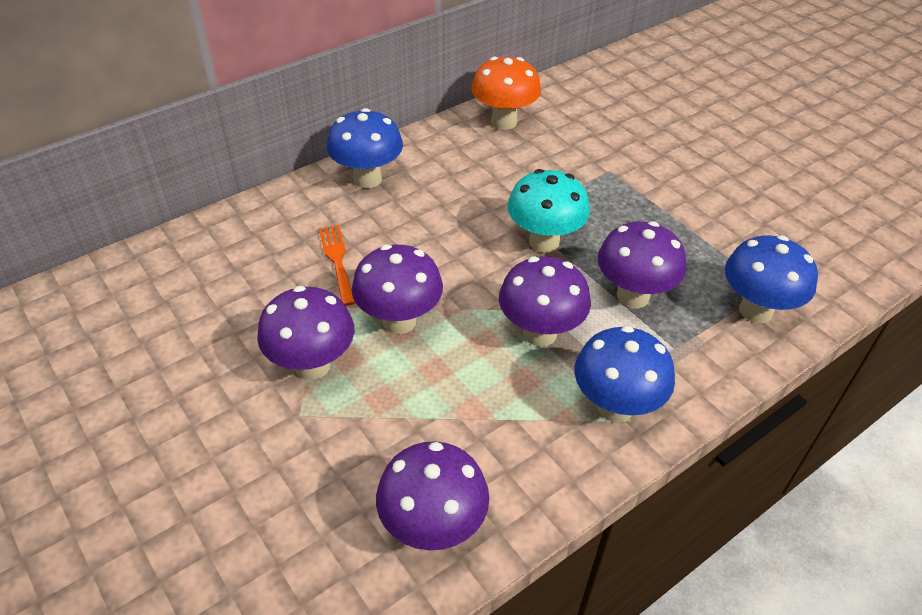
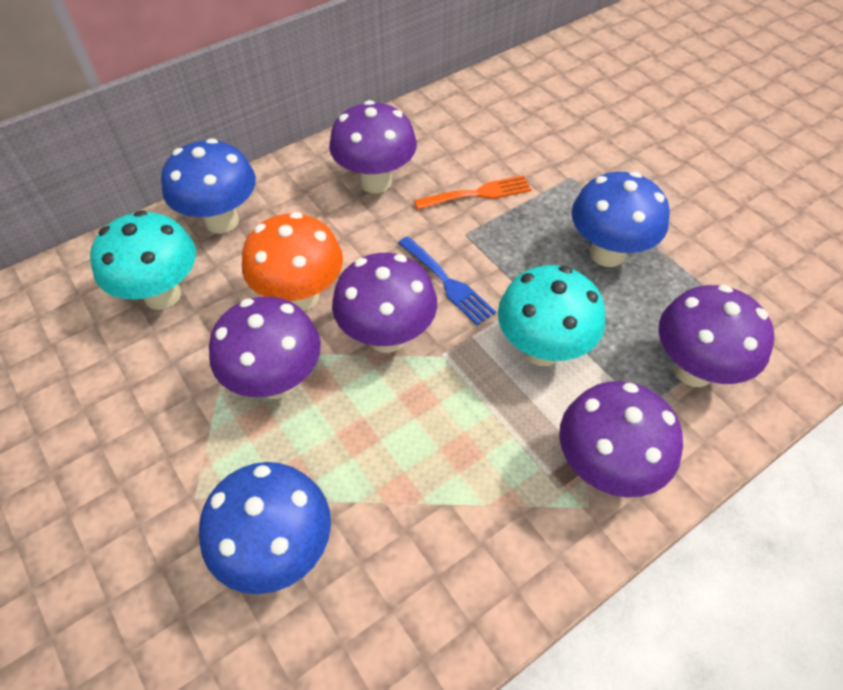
blue fork: none = 0 -> [398,236,496,326] = 1
turquoise mushroom: [507,169,590,253] = 1 -> [90,210,196,310] [498,265,605,366] = 2

